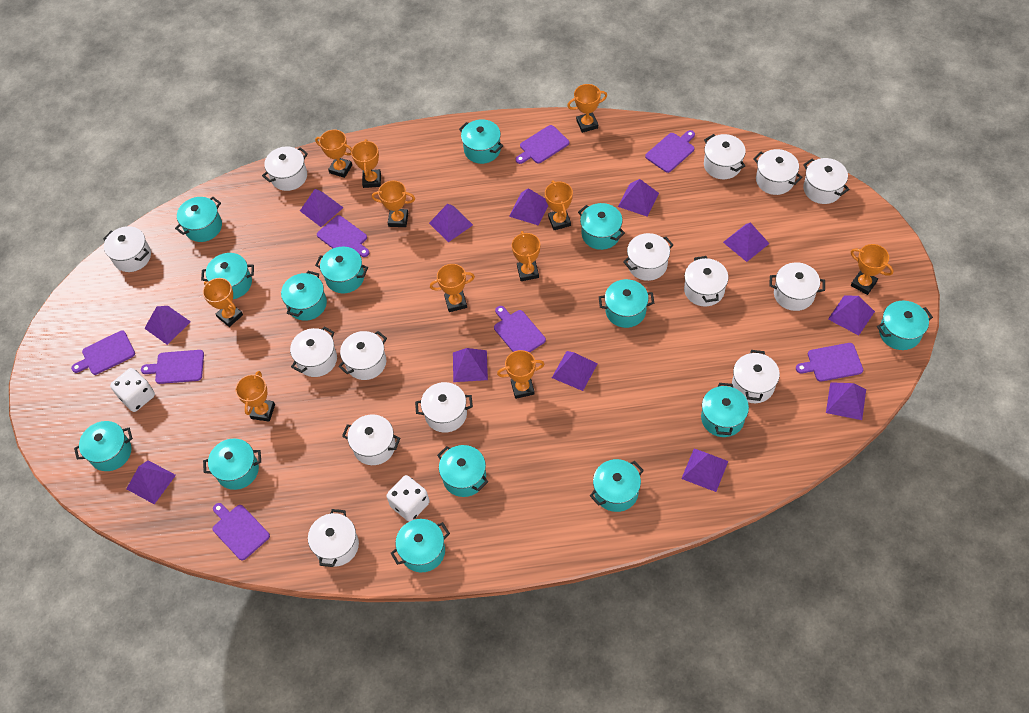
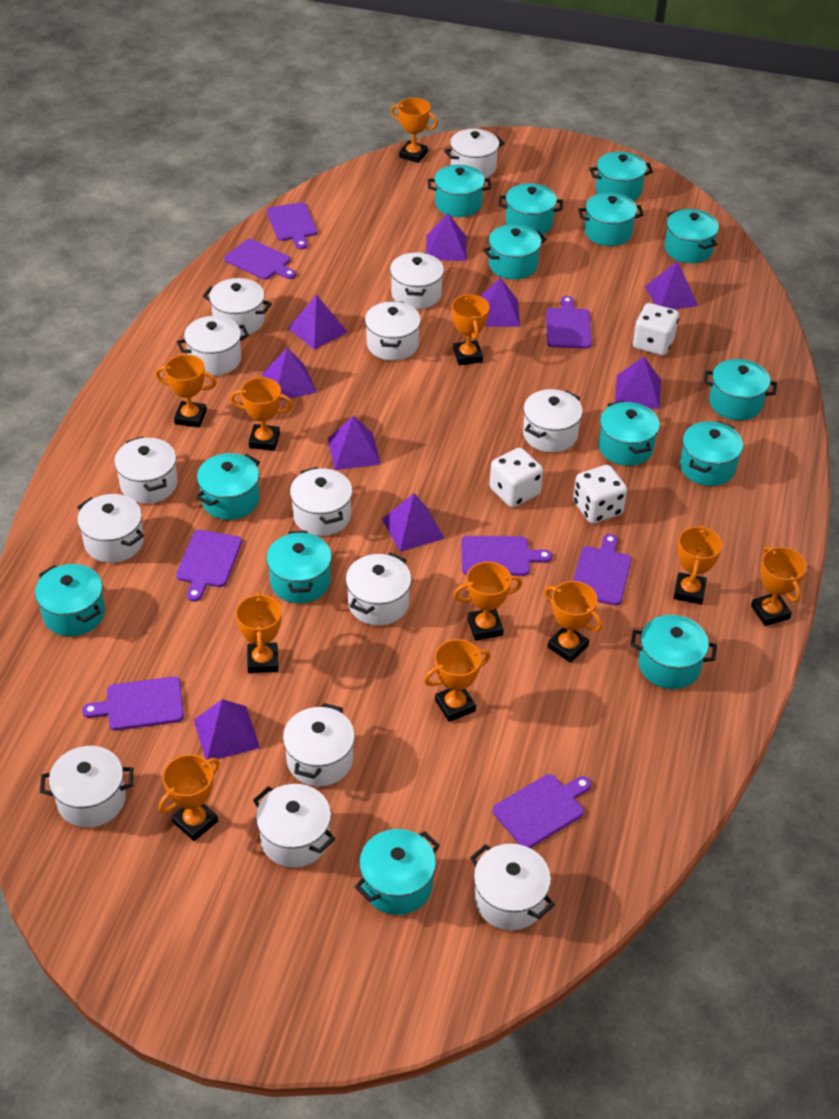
purple pyramid: [126,460,176,504] [144,306,191,345] [300,189,343,227] [429,204,473,242] [453,348,488,382] [509,188,548,225] [552,351,597,391] [618,179,659,217] [681,448,728,492] [723,222,770,262] [826,382,866,420] [828,295,875,336] = 12 -> [194,699,260,760] [262,347,317,400] [288,295,347,350] [328,416,381,470] [382,493,445,552] [426,213,467,261] [480,277,520,327] [615,356,661,409] [645,261,698,309] = 9
white dice: [110,368,155,412] [387,475,430,522] = 2 -> [490,448,543,507] [573,465,627,524] [633,303,679,356] = 3

